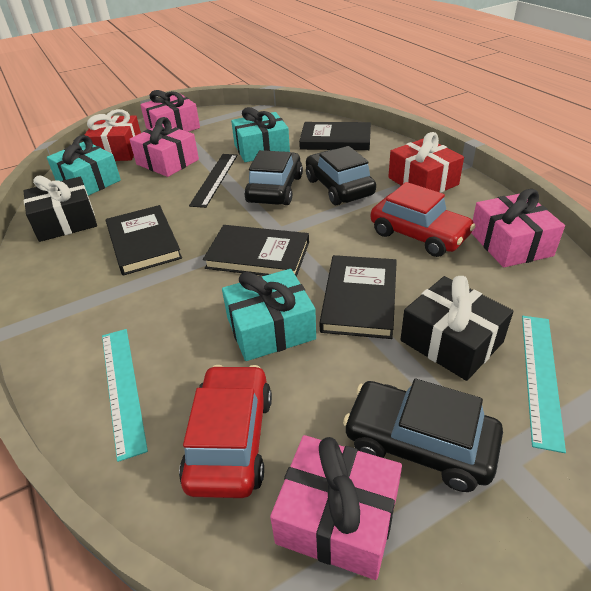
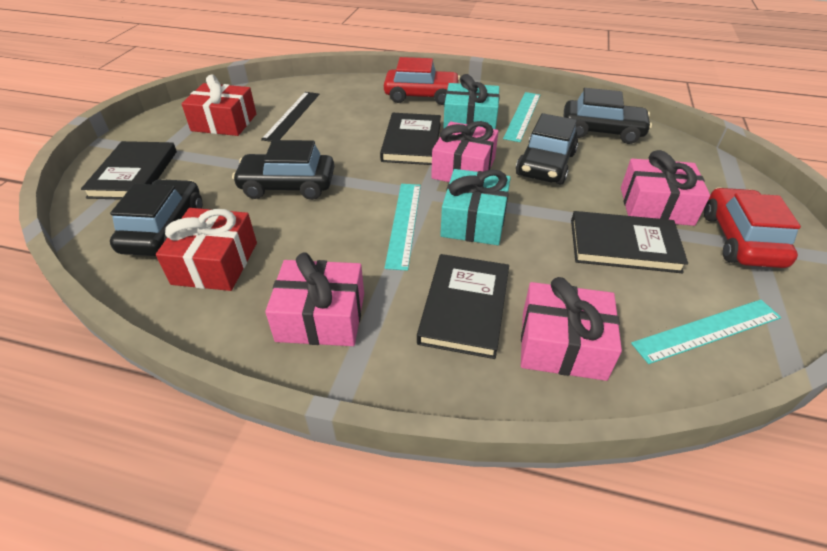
black car: [244,150,303,205] [306,146,376,205] [343,379,503,492] = 3 -> [110,179,202,256] [232,140,334,200] [516,113,578,185] [563,88,652,144] = 4
black gift: [24,175,97,242] [400,276,514,381] = 2 -> none = 0
turquoise gift: [47,135,121,196] [222,269,316,361] [231,107,290,162] = 3 -> [440,169,511,245] [443,74,500,129] = 2
turquoise ruler: [102,329,148,462] [522,316,566,453] = 2 -> [385,184,421,271] [503,92,540,142] [631,300,781,364] = 3

